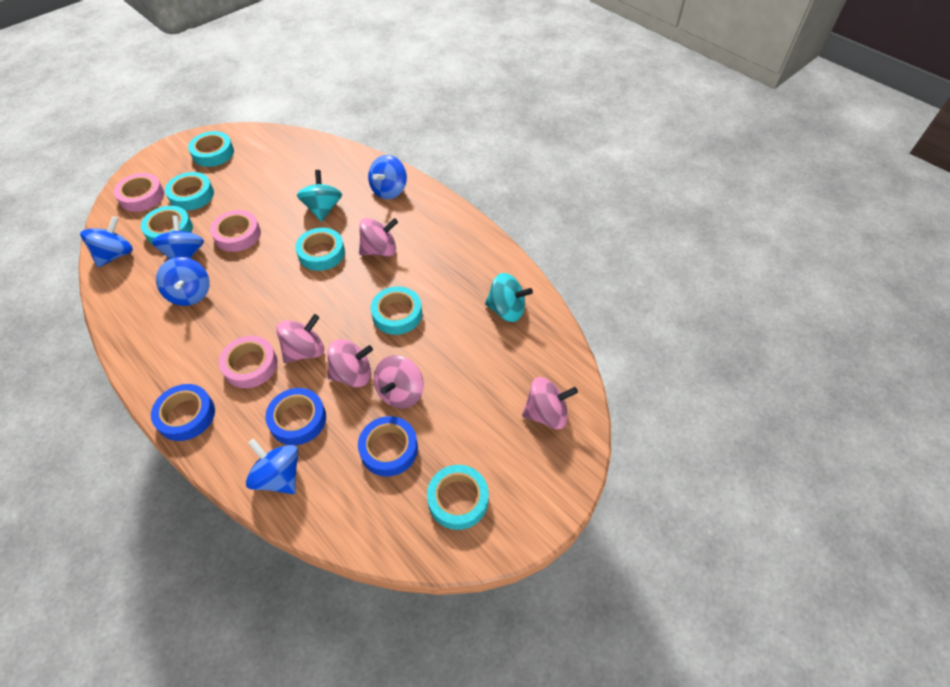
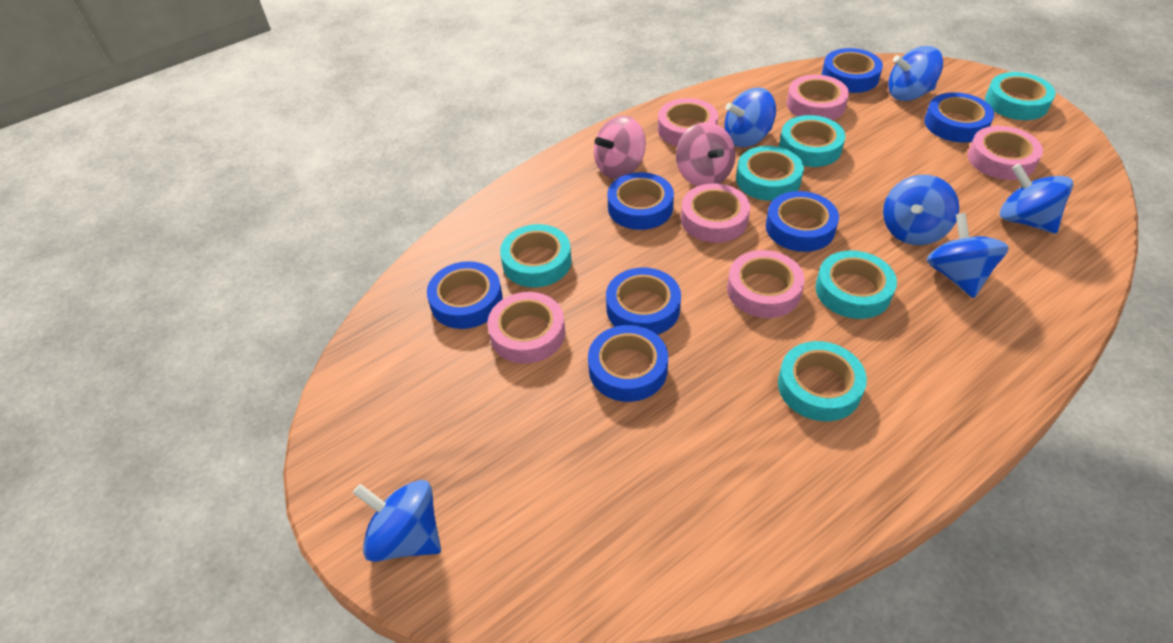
blue spinning top: [80,216,133,267] [152,215,204,259] [156,257,210,306] [246,439,299,494] [368,155,407,199] = 5 -> [353,480,441,562] [724,87,776,147] [883,175,959,245] [888,46,943,101] [927,213,1009,298] [1000,164,1073,234] = 6
blue tape: [151,384,215,441] [265,388,326,445] [358,416,418,477] = 3 -> [427,261,503,329] [588,325,668,402] [606,268,681,335] [608,172,674,230] [766,191,839,252] [822,48,883,93] [924,92,994,143] = 7
pink spinning top: [276,314,324,363] [327,339,373,387] [359,218,398,256] [374,355,424,409] [522,377,578,429] = 5 -> [594,116,646,179] [676,122,736,186] = 2
pink tape: [114,173,164,212] [210,210,261,252] [219,336,278,388] = 3 -> [487,292,565,364] [658,98,718,146] [681,183,750,243] [727,250,805,318] [787,75,849,120] [968,126,1043,180] = 6
turquoise spinning top: [297,170,342,222] [485,273,533,322] = 2 -> none = 0

